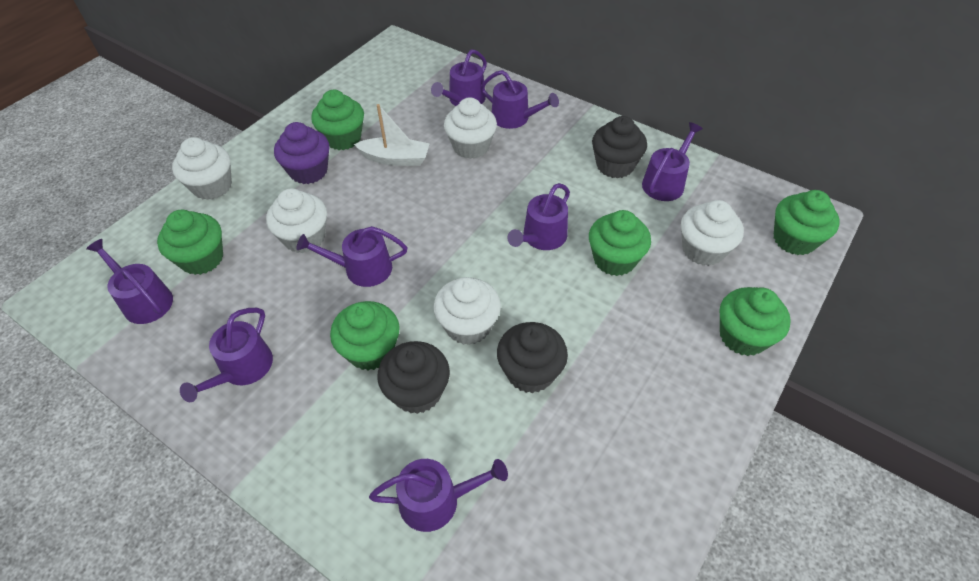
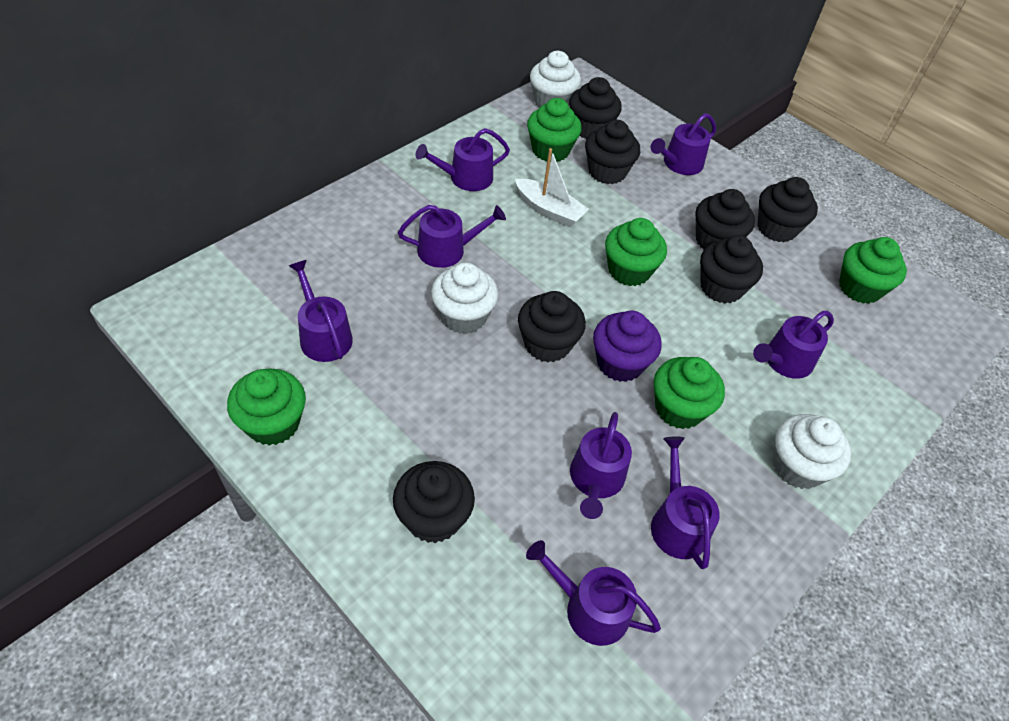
black cupcake: [377,341,450,414] [497,322,568,393] [592,116,647,179] = 3 -> [393,461,475,543] [518,291,586,362] [569,77,622,139] [585,120,640,184] [696,189,755,250] [700,236,763,304] [757,177,818,242] = 7
green cupcake: [157,210,223,275] [311,90,364,150] [330,301,400,370] [589,210,651,276] [720,287,791,356] [774,190,839,255] = 6 -> [227,369,306,446] [527,98,582,162] [605,218,667,286] [654,357,725,429] [839,237,907,304] = 5
white cupcake: [172,137,232,200] [266,189,327,253] [434,277,501,345] [444,97,497,159] [681,200,744,266] = 5 -> [431,263,498,334] [530,51,581,108] [773,414,851,489] = 3

